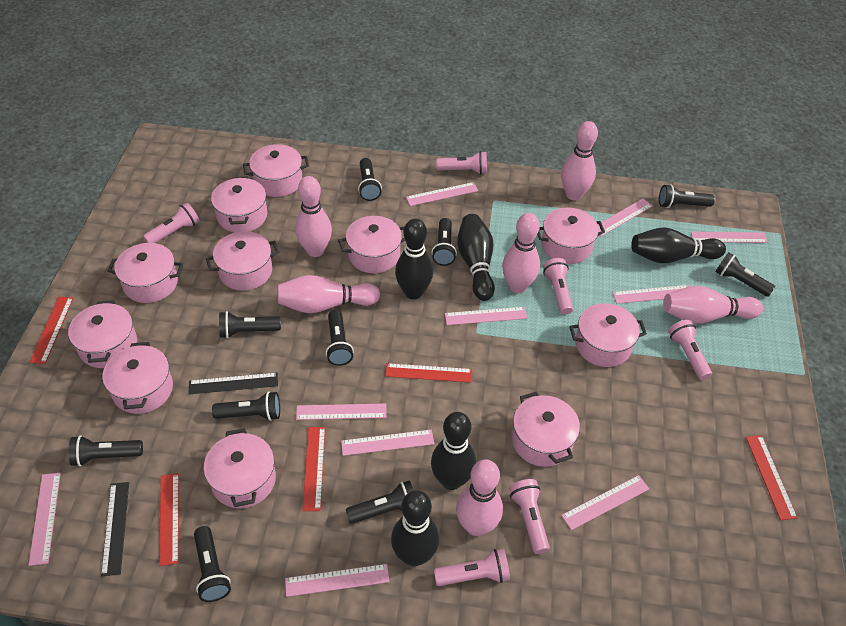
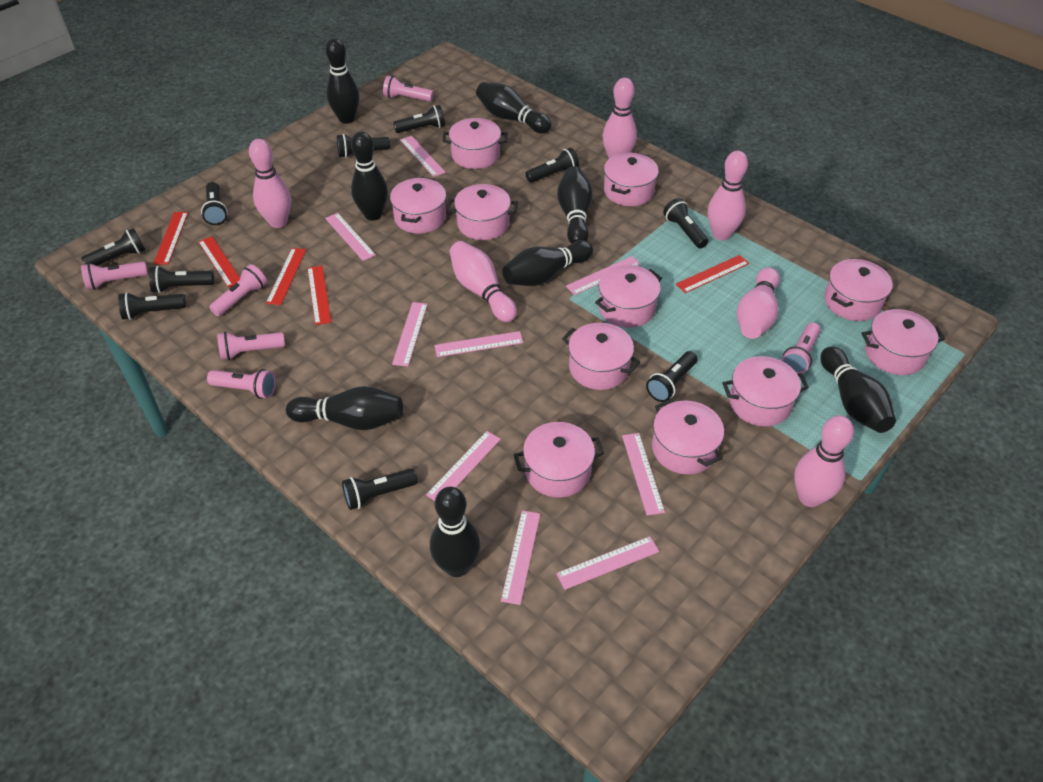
black bowling pin: [391,490,439,566] [395,219,433,299] [431,412,476,490] [457,214,495,301] [631,227,726,263] = 5 -> [286,386,403,430] [326,38,360,124] [351,131,388,221] [430,487,480,577] [476,82,551,133] [503,240,593,286] [557,166,593,244] [820,346,896,433] = 8
black ruler: [101,482,129,576] [188,373,278,394] = 2 -> none = 0
pink ruler: [29,473,61,566] [285,564,390,597] [296,403,387,420] [341,430,434,456] [406,182,478,206] [445,307,528,325] [561,475,649,530] [598,199,652,237] [612,285,689,304] [691,231,768,243] = 10 -> [325,213,376,261] [392,302,428,367] [400,136,446,177] [426,431,501,501] [434,331,524,357] [501,510,540,605] [556,536,659,590] [566,256,641,295] [622,433,665,516] = 9

